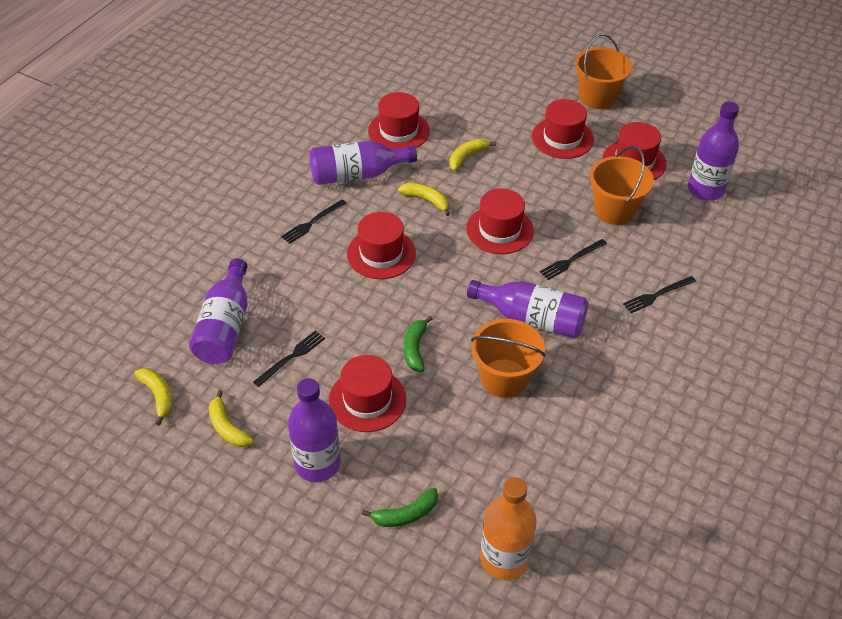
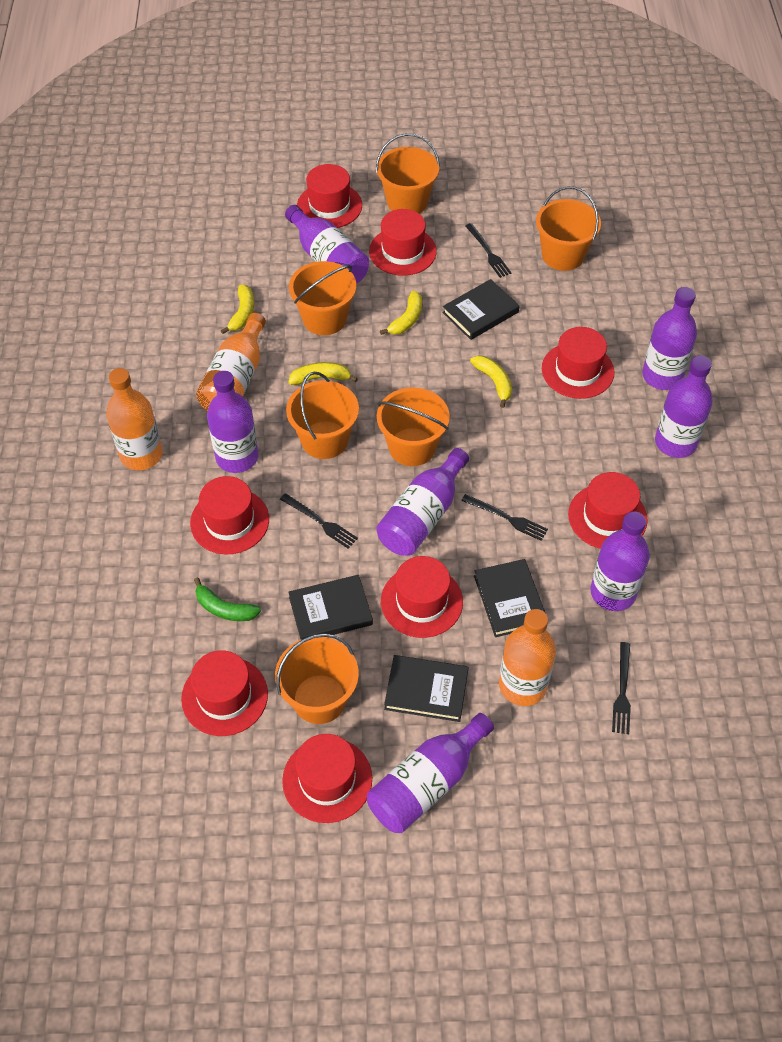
black book: none = 0 -> [288,575,373,640] [384,655,469,722] [443,279,520,340] [474,559,545,637] = 4
green banana: [362,488,438,527] [404,316,433,372] = 2 -> [194,577,261,621] = 1
orange bottle: [480,477,537,580] = 1 -> [106,368,163,470] [196,313,266,411] [499,609,556,706] = 3
orange bucket: [471,319,546,398] [575,34,632,109] [590,146,654,225] = 3 -> [275,633,359,724] [286,372,359,459] [289,261,356,335] [376,133,440,214] [377,387,450,466] [536,186,601,271] = 6
purple bottle: [189,258,248,364] [288,378,341,482] [310,141,417,185] [467,280,588,338] [688,102,739,201] = 5 -> [207,371,258,473] [285,205,369,284] [367,713,494,833] [376,448,469,556] [590,512,650,611] [642,287,697,390] [655,355,713,458] = 7
red hat: [329,355,406,432] [347,212,416,279] [368,92,430,149] [466,188,534,254] [532,99,594,159] [603,122,667,180] = 6 -> [181,650,268,736] [190,476,269,555] [282,734,372,823] [297,164,362,228] [369,209,437,276] [381,556,463,638] [542,327,614,399] [568,472,648,549] = 8

